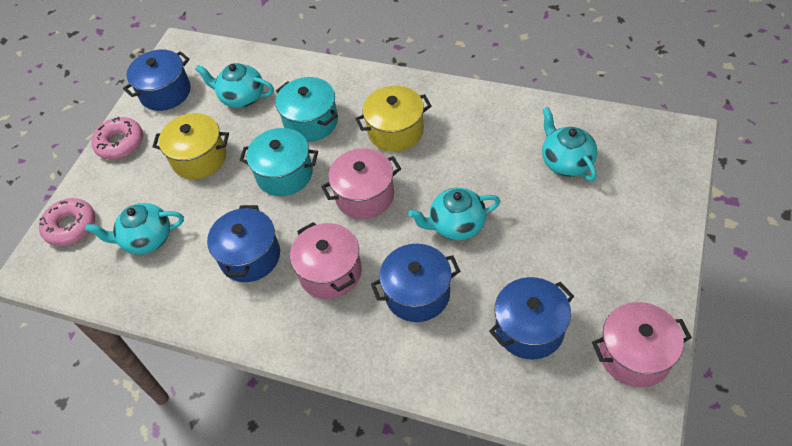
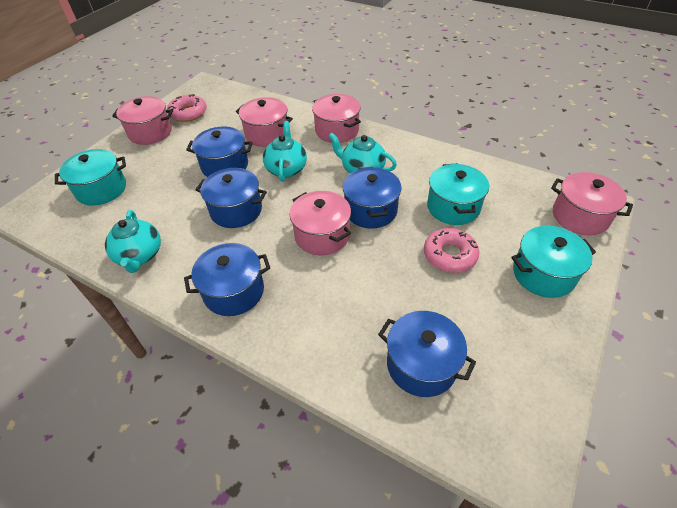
blue pot: [123,49,191,111] [207,205,280,282] [371,244,460,322] [489,277,574,360] = 4 -> [184,243,270,316] [186,126,253,177] [195,168,267,228] [343,167,402,229] [378,311,476,397] = 5
pink pot: [290,222,362,299] [321,148,401,219] [592,302,692,387] = 3 -> [112,96,173,145] [236,97,293,147] [290,191,351,255] [312,94,361,143] [551,172,633,235] = 5
turquoise pot: [239,128,318,196] [276,77,338,142] = 2 -> [55,149,126,206] [427,164,489,225] [511,226,596,298] = 3
turquoise teapot: [86,203,184,255] [195,63,274,108] [408,188,501,240] [542,107,597,181] = 4 -> [105,210,161,273] [263,121,307,182] [328,132,397,173] = 3
yellow pot: [152,113,229,179] [355,86,432,152] = 2 -> none = 0

